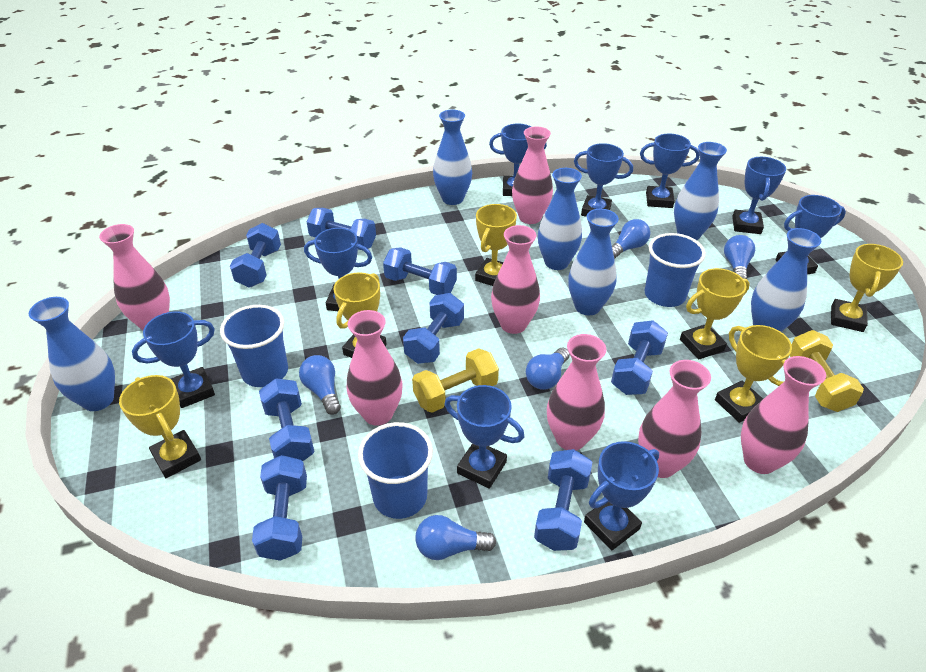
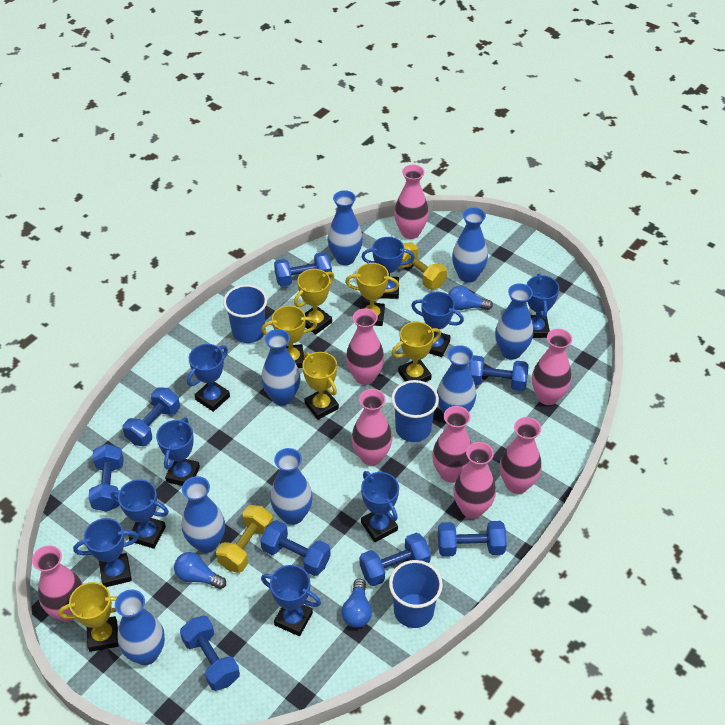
blue light bulb: [299,355,341,415] [415,515,496,560] [526,348,570,390] [612,219,650,259] [724,235,755,279] = 5 -> [174,552,226,589] [342,579,372,628] [448,286,493,310] = 3
blue vase: [29,297,115,411] [433,110,472,205] [538,168,582,270] [568,209,619,315] [674,142,727,240] [751,228,821,332] = 6 -> [115,590,165,665] [182,476,225,553] [261,329,300,406] [270,448,313,525] [328,190,363,265] [437,345,476,414] [452,207,488,283] [495,283,533,360] = 8
pink vase: [99,224,170,330] [346,310,402,426] [491,225,540,334] [512,126,553,224] [547,334,606,450] [638,360,711,478] [741,356,826,474] = 7 -> [32,545,83,622] [346,308,384,385] [351,389,392,466] [394,165,429,239] [432,406,471,483] [453,442,496,519] [500,417,542,494] [532,329,572,405] = 8

